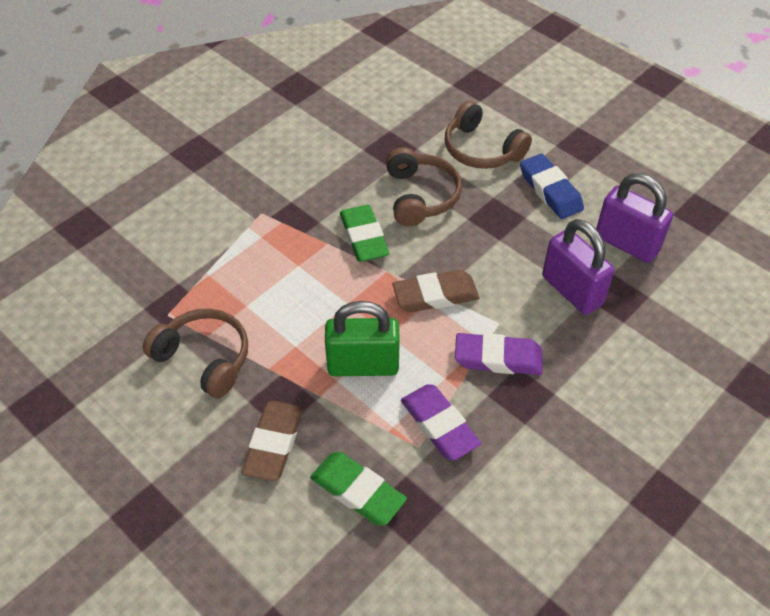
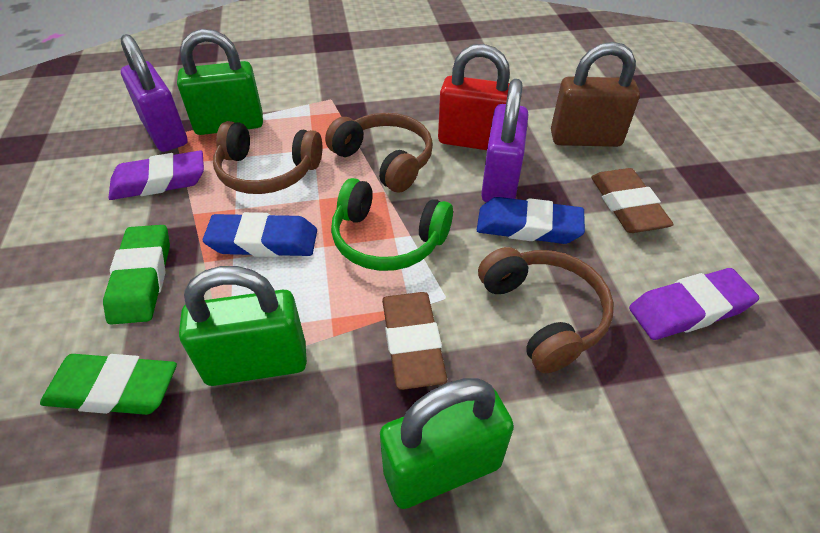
blue eraser: [520,154,584,219] = 1 -> [203,212,317,257] [477,197,585,244] = 2
brown padlock: none = 0 -> [551,42,640,147] = 1
green headphones: none = 0 -> [331,178,453,271] = 1
green padlock: [325,301,400,376] = 1 -> [177,29,263,135] [179,266,307,386] [380,378,514,509] = 3
red padlock: none = 0 -> [438,44,510,150] = 1

